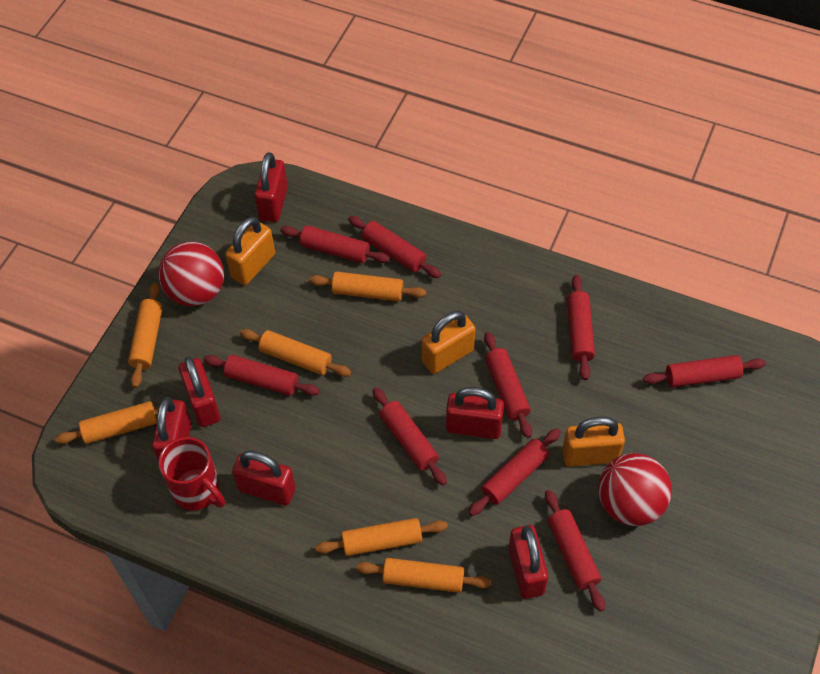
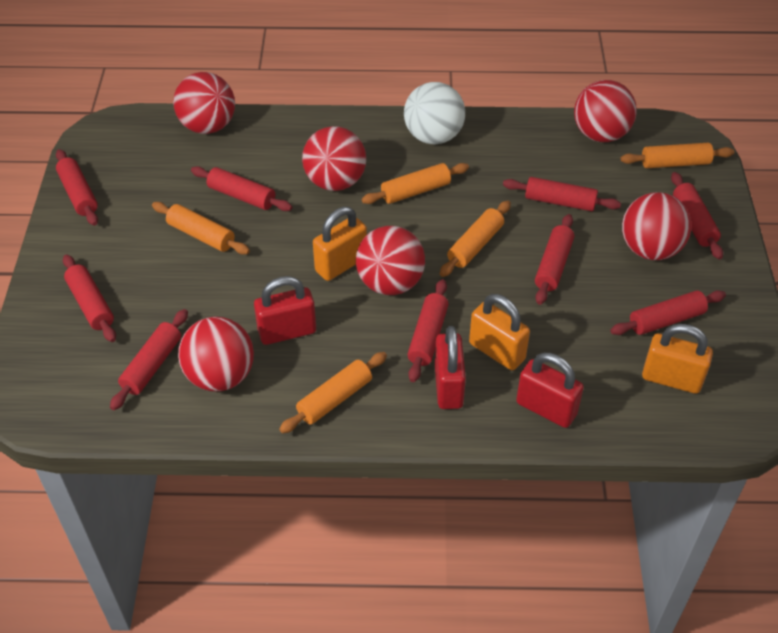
orange rolling pin: [55,401,159,444] [128,282,163,388] [240,329,351,377] [309,272,427,301] [315,518,448,556] [356,558,491,593] = 6 -> [152,202,250,255] [279,352,387,434] [362,163,469,204] [440,201,511,277] [620,143,734,168] = 5
red ball: [158,241,224,307] [598,453,672,526] = 2 -> [173,72,235,134] [178,317,254,392] [302,126,366,191] [356,226,425,295] [574,80,637,142] [622,192,692,260] = 6
red mug: [159,437,225,511] = 1 -> none = 0
red padlock: [152,397,192,462] [179,356,220,427] [232,451,296,506] [255,152,288,222] [446,387,504,439] [509,525,548,599] = 6 -> [254,276,316,345] [435,326,466,409] [516,353,584,428] = 3
white ball: none = 0 -> [404,82,465,144] = 1

